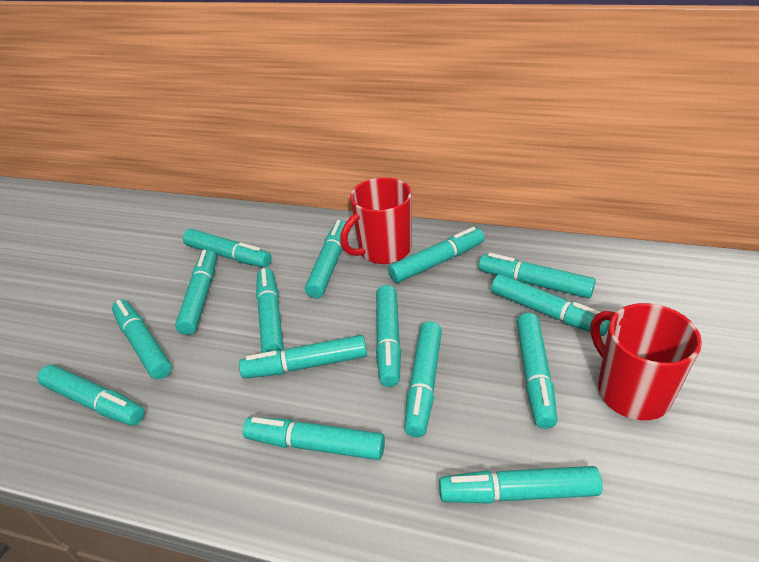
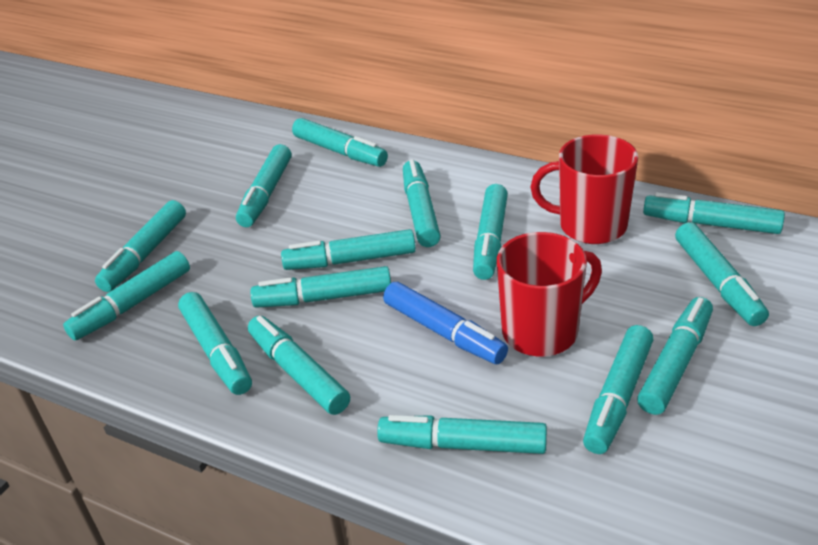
blue marker: none = 0 -> [383,282,508,364] = 1

